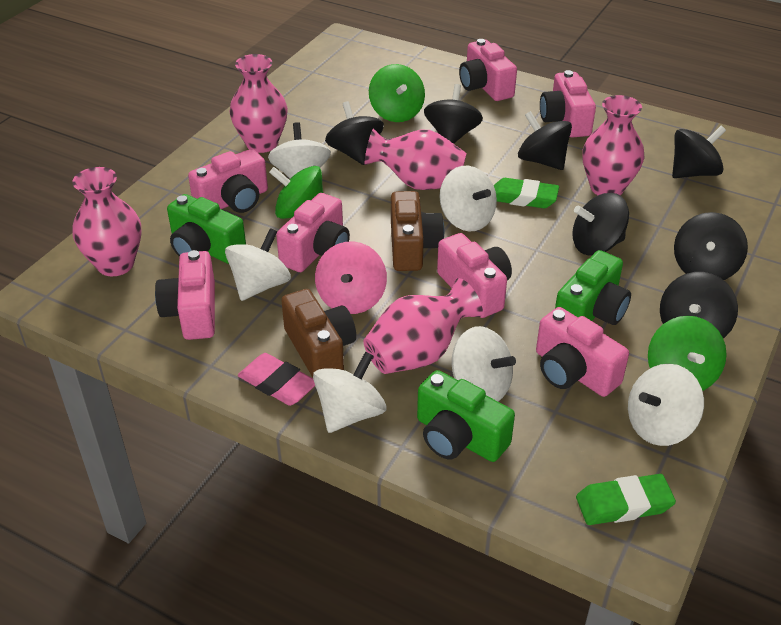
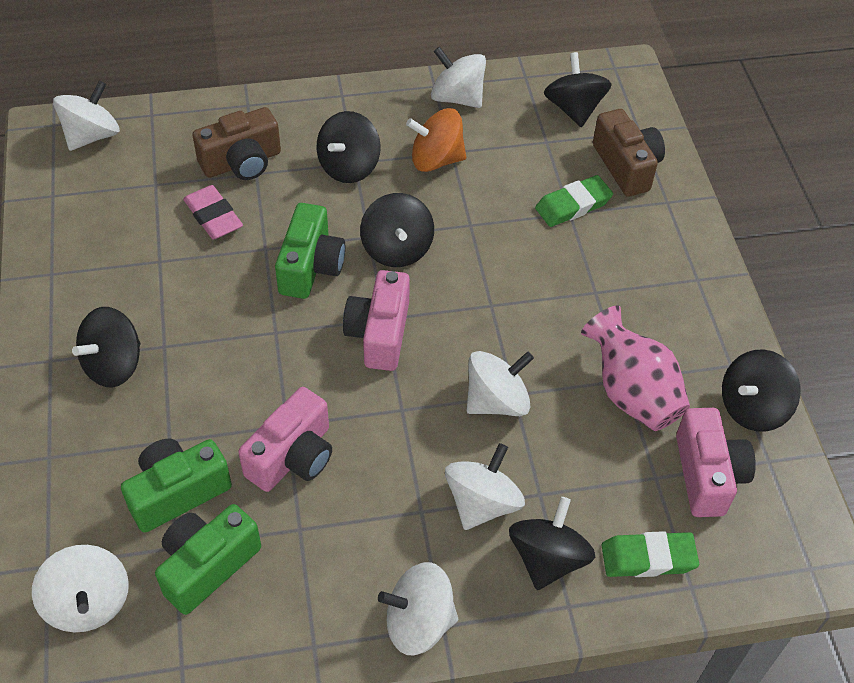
black spinning top: [325,101,384,165] [424,84,483,144] [518,111,572,170] [572,193,629,256] [660,272,738,338] [672,126,726,178] [674,212,748,280] = 7 -> [72,307,140,388] [317,111,381,183] [360,193,434,267] [509,497,595,590] [544,52,612,127] [722,349,801,432] = 6
green spinning top: [269,166,323,219] [369,64,425,122] [648,316,727,391] = 3 -> none = 0
orange spinning top: none = 0 -> [406,108,466,172] = 1
pink camera: [155,250,215,340] [188,149,268,213] [276,193,350,272] [437,233,512,318] [459,39,517,101] [536,307,629,397] [540,70,596,138] = 7 -> [238,387,332,492] [343,270,410,371] [676,408,756,517] = 3
pink spinning top: [315,242,387,314] = 1 -> none = 0
pink vase: [72,167,142,276] [229,54,288,153] [363,278,483,374] [365,128,467,190] [582,95,644,195] = 5 -> [581,306,690,431] = 1

